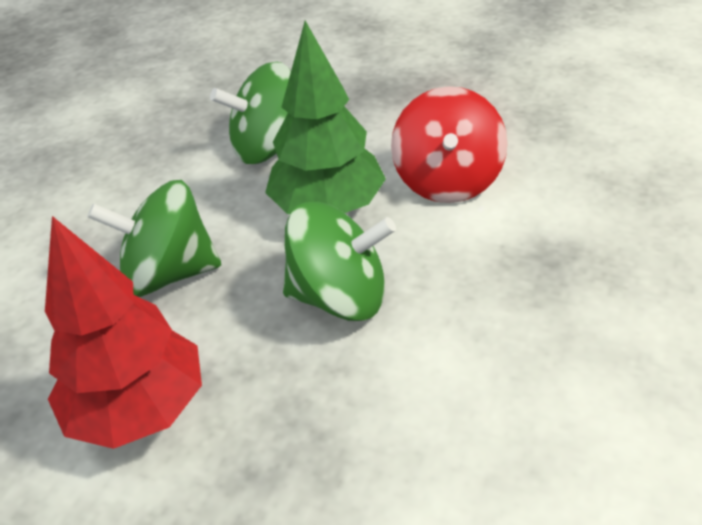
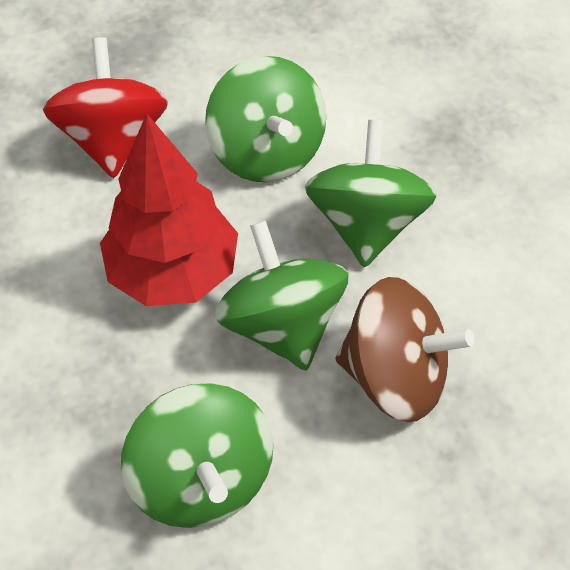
brown spinning top: none = 0 -> [336,277,475,422] = 1
green spinning top: [87,180,221,297] [210,62,291,164] [283,202,396,321] = 3 -> [121,383,273,528] [205,56,326,182] [214,221,349,371] [305,120,437,267] = 4
green tree: [265,21,386,214] = 1 -> none = 0

